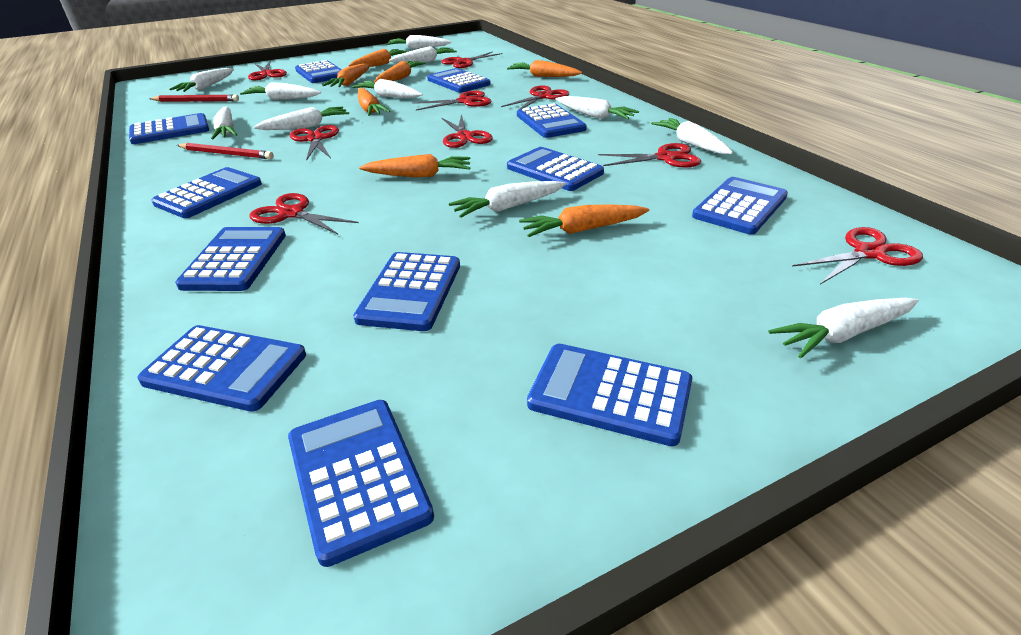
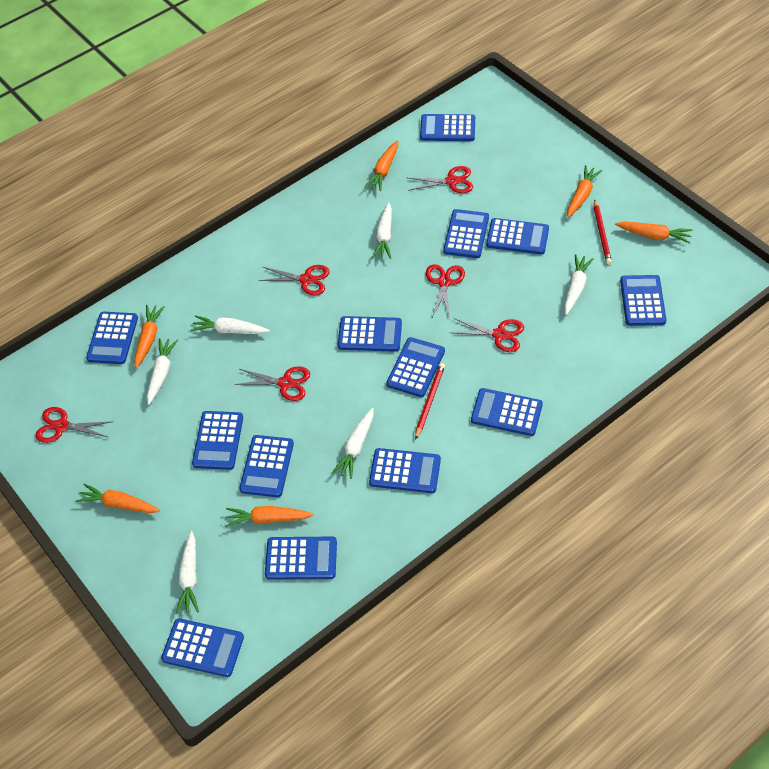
blue calculator: [129,113,209,144] [137,325,306,412] [151,167,262,218] [175,227,286,291] [288,400,434,567] [295,60,342,83] [353,252,460,331] [427,68,491,93] [507,147,604,191] [517,104,587,138] [527,344,692,446] [692,177,788,235] = 12 -> [86,312,138,364] [161,618,244,677] [192,411,243,470] [239,435,294,497] [265,537,337,580] [338,316,402,352] [369,448,441,493] [386,337,445,397] [420,114,475,141] [443,209,489,258] [471,388,543,436] [486,218,549,255] [620,275,666,326] = 13
orange carrot: [322,63,370,87] [348,49,409,67] [358,88,390,116] [359,154,470,177] [374,61,426,83] [507,60,582,77] [519,205,649,237] = 7 -> [76,484,160,513] [134,305,165,369] [225,506,314,527] [364,140,398,191] [567,165,602,218] [615,221,693,244] = 6
red scissors: [248,60,287,80] [249,193,359,234] [290,125,339,161] [412,91,492,111] [441,51,503,68] [441,114,493,148] [501,85,569,111] [598,143,701,168] [792,227,923,284] = 9 -> [35,407,111,443] [234,366,310,401] [258,265,330,295] [408,166,473,193] [426,264,465,318] [451,318,524,352] = 6
white carrot: [169,68,234,92] [211,107,237,139] [240,82,321,100] [254,106,349,130] [352,79,423,98] [386,35,452,49] [389,46,457,63] [449,181,566,218] [556,96,639,119] [651,118,733,154] [768,298,919,358] = 11 -> [147,338,178,405] [176,531,199,614] [191,315,270,334] [332,408,374,479] [372,202,392,259] [564,254,594,315] = 6

